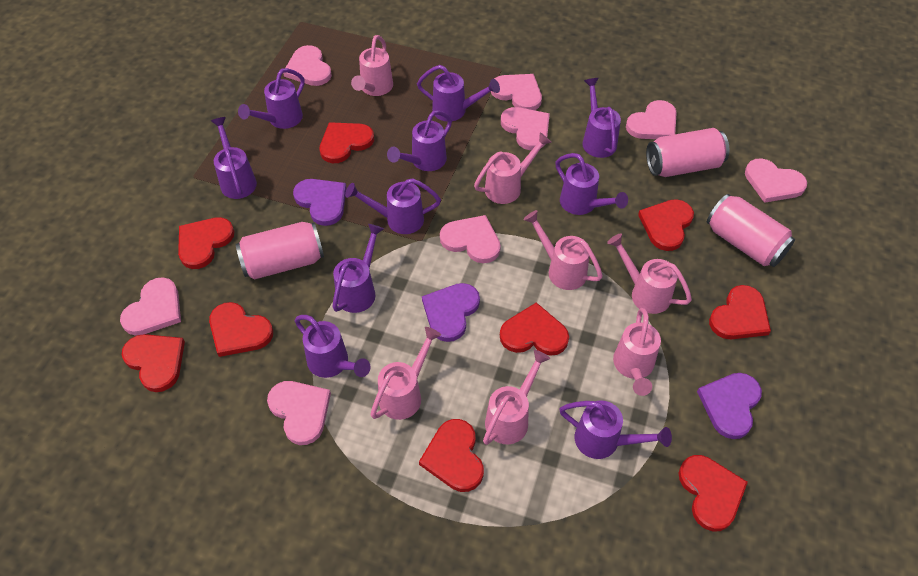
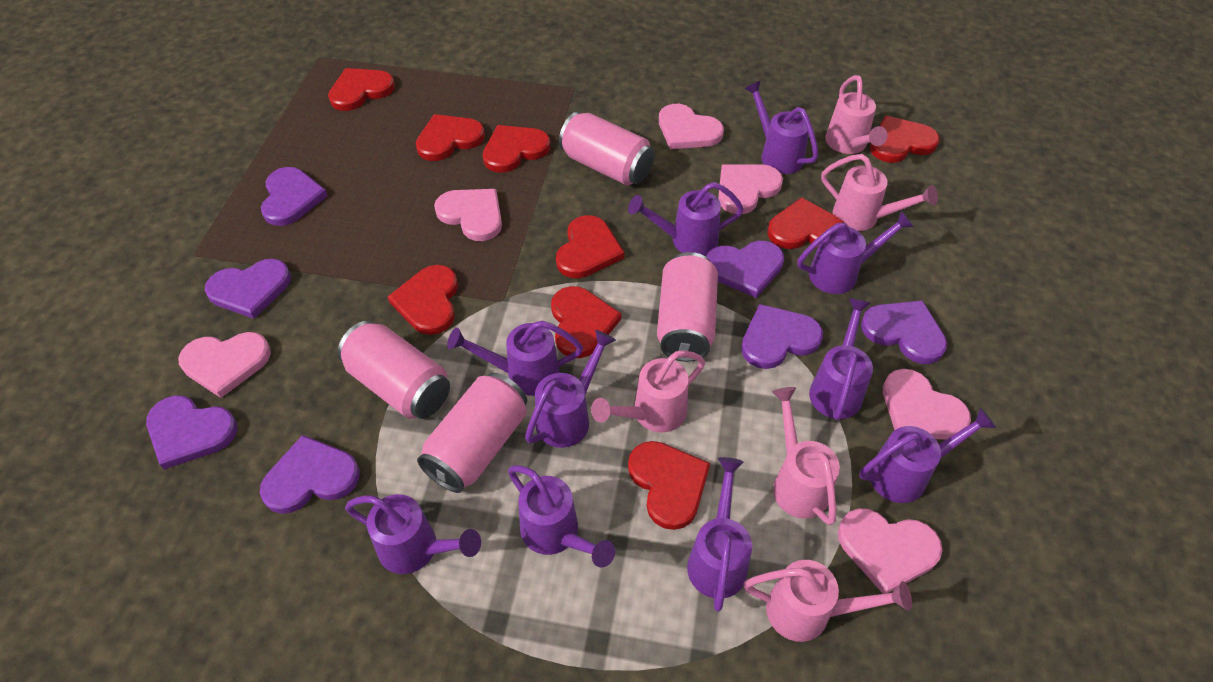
pink can: [236,222,324,280] [646,128,729,177] [707,194,795,267] = 3 -> [337,321,450,419] [417,373,527,493] [559,112,655,186] [657,252,718,362] = 4
pink heart: [120,277,181,336] [267,381,331,445] [283,45,332,86] [440,215,501,263] [490,74,542,110] [501,107,550,150] [626,100,677,139] [745,158,807,203] = 8 -> [178,332,271,398] [434,189,502,241] [659,104,724,149] [718,164,783,214] [838,509,943,594] [883,369,971,440] = 6
pink watering can: [351,35,393,96] [370,327,441,420] [474,132,552,204] [483,350,550,445] [523,210,603,290] [607,233,692,314] [613,308,661,396] = 7 -> [591,350,705,433] [744,560,912,642] [772,387,840,525] [821,154,938,231] [825,75,888,154] = 5
purple heart: [293,179,346,226] [422,283,480,342] [697,373,762,439] = 3 -> [146,395,237,470] [205,259,291,319] [260,435,360,514] [261,167,328,226] [706,241,784,298] [741,304,823,369] [861,300,947,364] = 7

